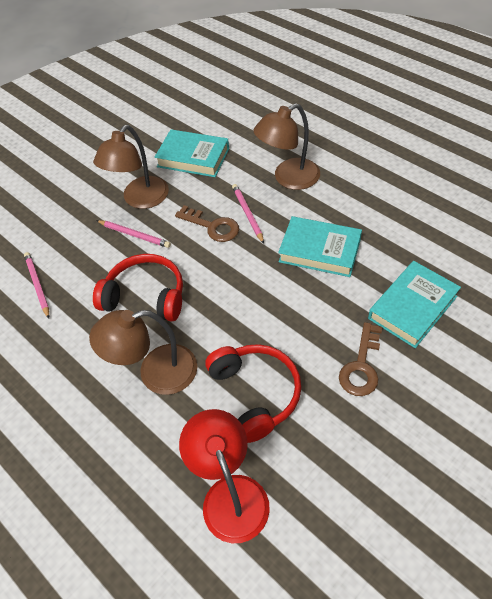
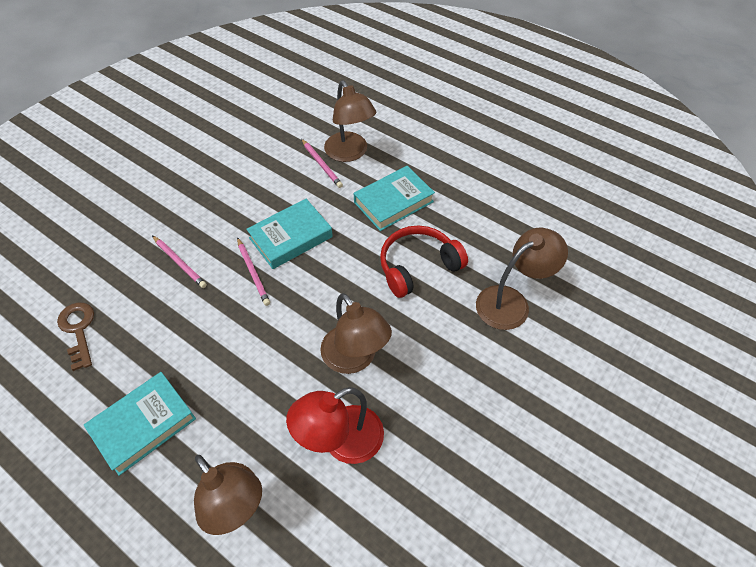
brown key: [175,205,239,242] [339,322,382,396] = 2 -> [57,303,94,371] = 1
brown lamp: [89,310,197,395] [93,125,169,209] [253,103,320,190] = 3 -> [194,455,262,535] [320,293,392,374] [324,81,376,162] [476,228,568,330] = 4
red headphones: [93,254,183,321] [205,344,301,443] = 2 -> [380,226,468,298] = 1

